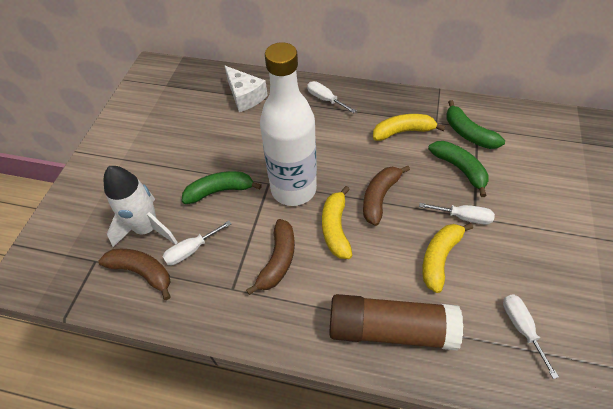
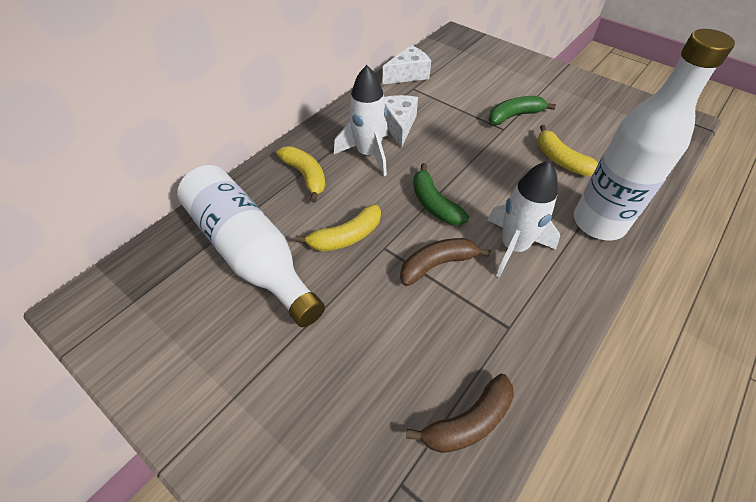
brown banana: [98,249,171,300] [246,219,295,295] [363,166,410,226] = 3 -> [400,238,491,286] [406,374,514,453] = 2
brown glue stick: [329,294,463,351] = 1 -> none = 0
green banana: [182,171,262,204] [428,141,488,197] [447,100,505,149] = 3 -> [413,163,469,225] [489,96,556,125] = 2
white bottle: [260,42,317,206] = 1 -> [177,165,325,327] [574,29,735,240] = 2
white cheese: [225,66,268,112] = 1 -> [383,45,431,84] [384,95,418,148] = 2
white rocket: [104,166,178,247] = 1 -> [334,65,388,176] [487,161,560,278] = 2
white screwdriver: [162,221,231,265] [307,81,356,113] [419,203,495,225] [503,294,559,379] = 4 -> none = 0

